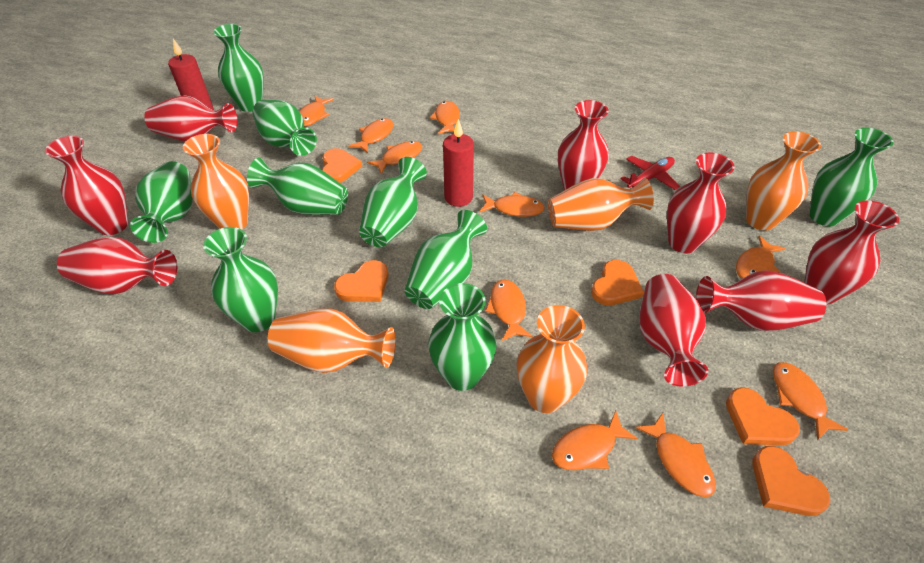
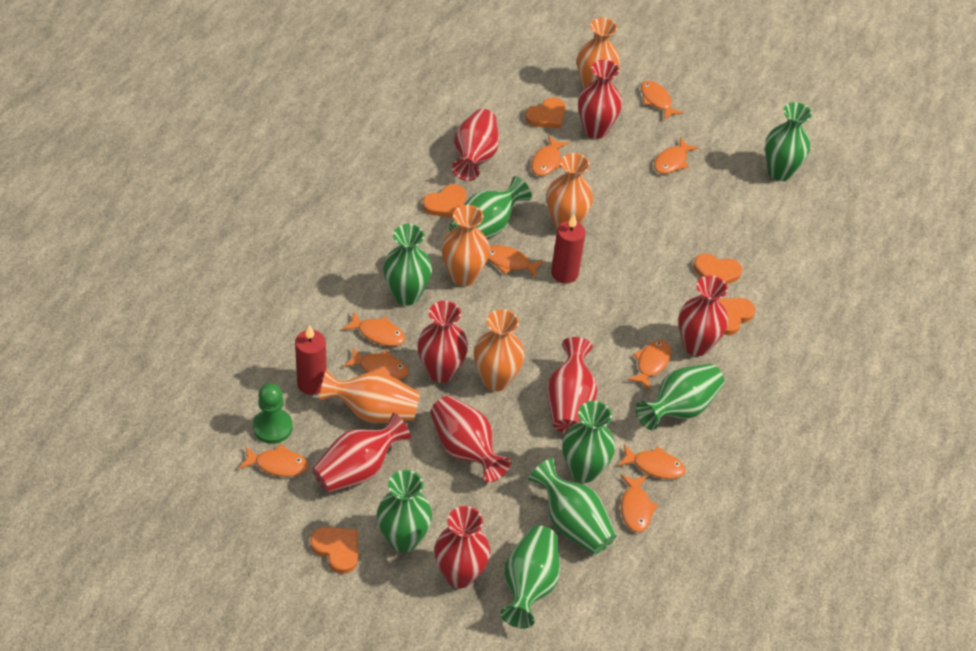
green pawn: none = 0 -> [253,383,293,444] = 1
green vase: [130,161,193,243] [203,227,278,332] [213,24,264,112] [247,158,348,215] [252,100,317,156] [359,157,427,247] [405,210,487,309] [428,283,497,391] [809,128,894,226] = 9 -> [377,470,432,553] [383,224,432,306] [449,176,532,239] [500,526,560,628] [528,458,616,555] [562,401,615,483] [636,364,724,430] [765,102,812,181] = 8
red plane: [620,156,680,190] = 1 -> none = 0

